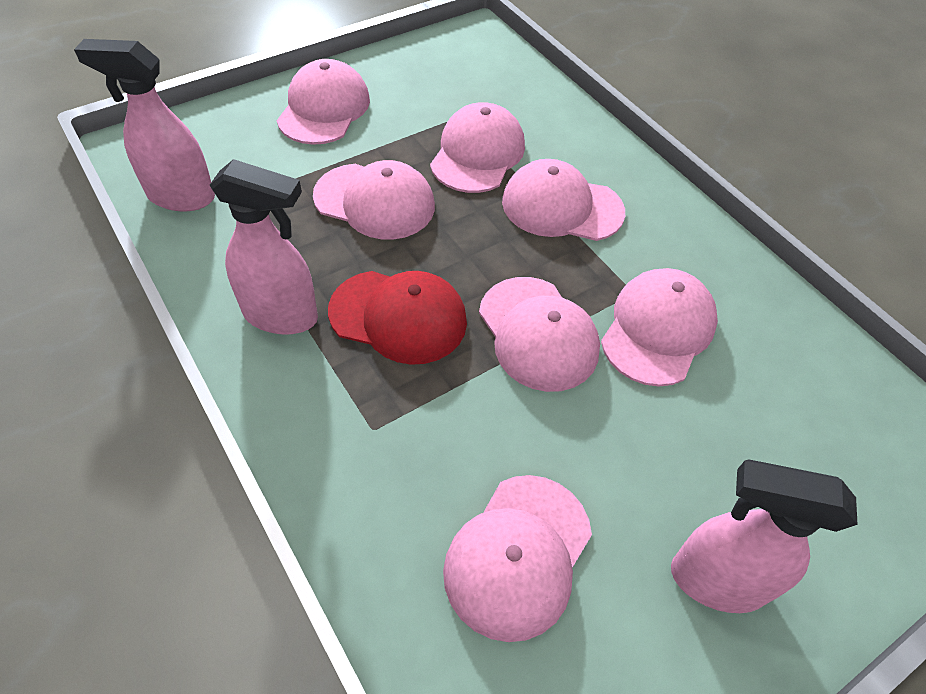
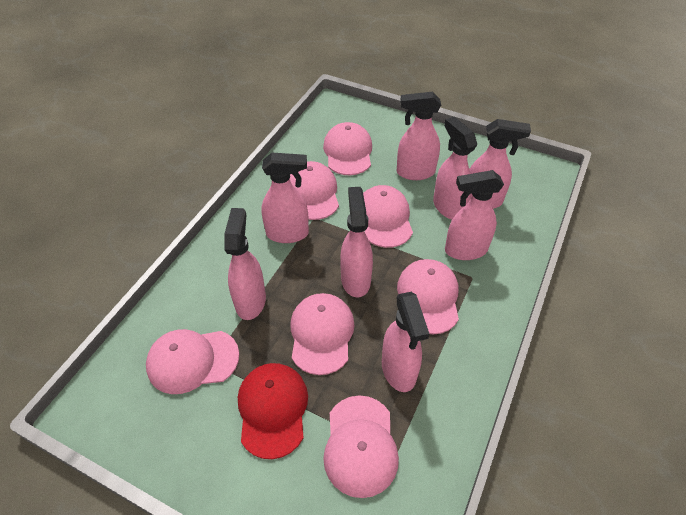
pink spray bottle: [74,39,215,211] [210,159,318,335] [671,459,858,613] = 3 -> [224,208,266,320] [261,153,309,243] [340,187,373,297] [382,292,429,392] [397,92,441,180] [433,117,477,220] [445,170,504,260] [469,119,531,209] = 8

